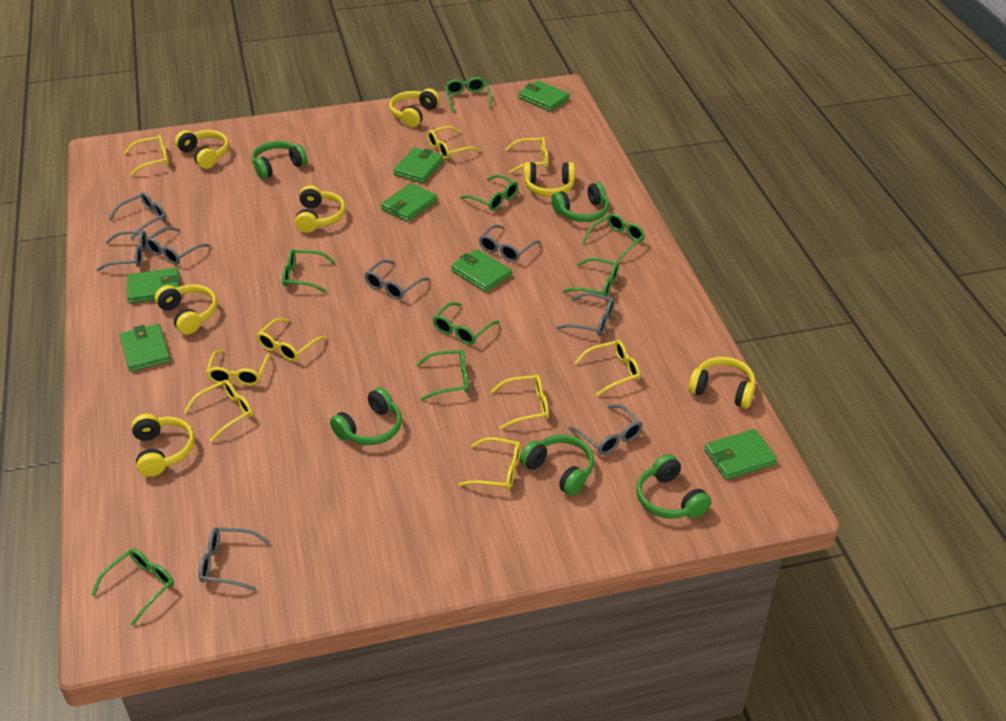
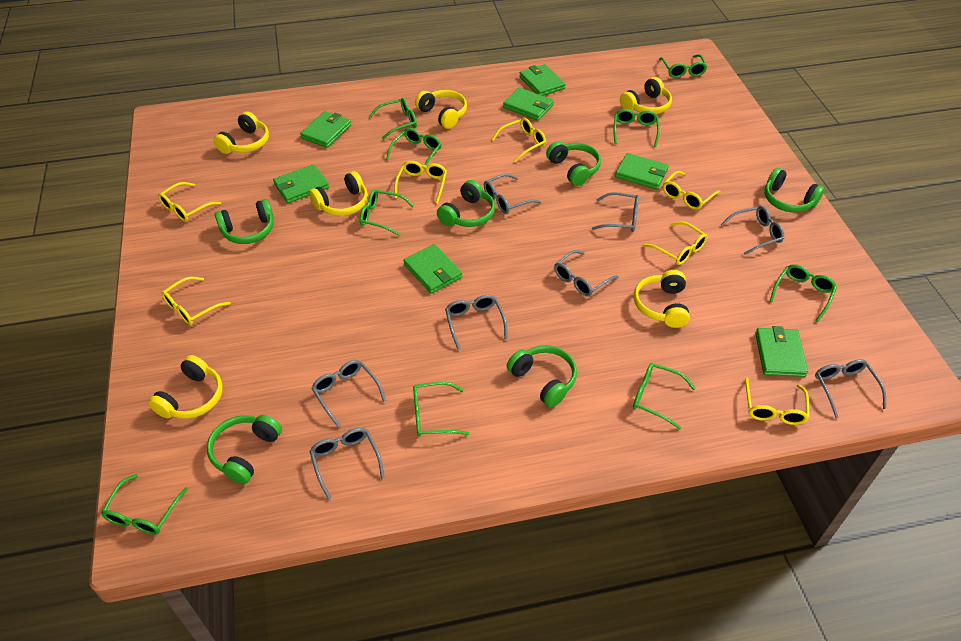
green glasses: [92,549,174,626] [282,249,335,293] [416,350,469,401] [433,302,500,345] [445,77,492,113] [460,175,519,211] [563,258,619,296] [582,213,645,262] = 8 -> [101,474,188,535] [360,189,414,236] [369,98,417,139] [386,128,441,171] [413,382,469,437] [613,109,660,147] [633,363,696,429] [659,54,707,78] [769,264,837,322] = 9
green headphones: [252,141,307,179] [330,387,402,445] [520,434,594,496] [551,182,609,222] [636,454,711,519] = 5 -> [207,415,282,484] [215,199,274,244] [437,180,495,227] [507,345,577,408] [546,141,601,186] [764,168,824,212] = 6
yellow glasses: [124,135,169,176] [184,380,253,442] [206,350,271,386] [257,318,326,361] [427,126,481,159] [458,437,521,490] [490,375,549,429] [505,137,548,174] [574,340,640,396] = 9 -> [158,182,221,222] [161,277,231,325] [394,161,447,204] [492,117,546,162] [643,222,708,265] [663,171,720,210] [745,377,810,425] = 7
yellow headphones: [132,413,195,477] [155,284,217,335] [175,130,229,169] [295,185,346,233] [389,88,440,127] [524,162,575,197] [688,357,755,409] = 7 -> [148,355,223,419] [213,111,269,154] [309,171,368,216] [415,90,467,129] [620,77,672,114] [634,270,690,328] = 6

